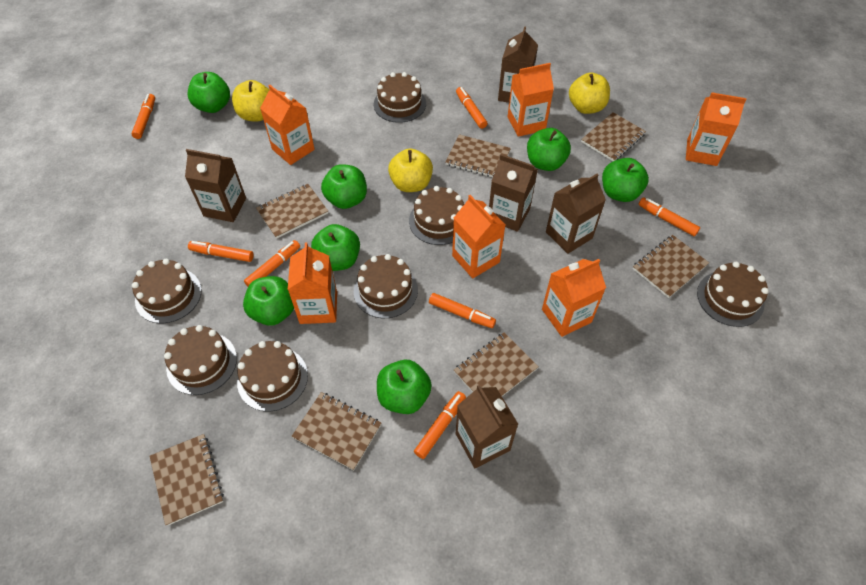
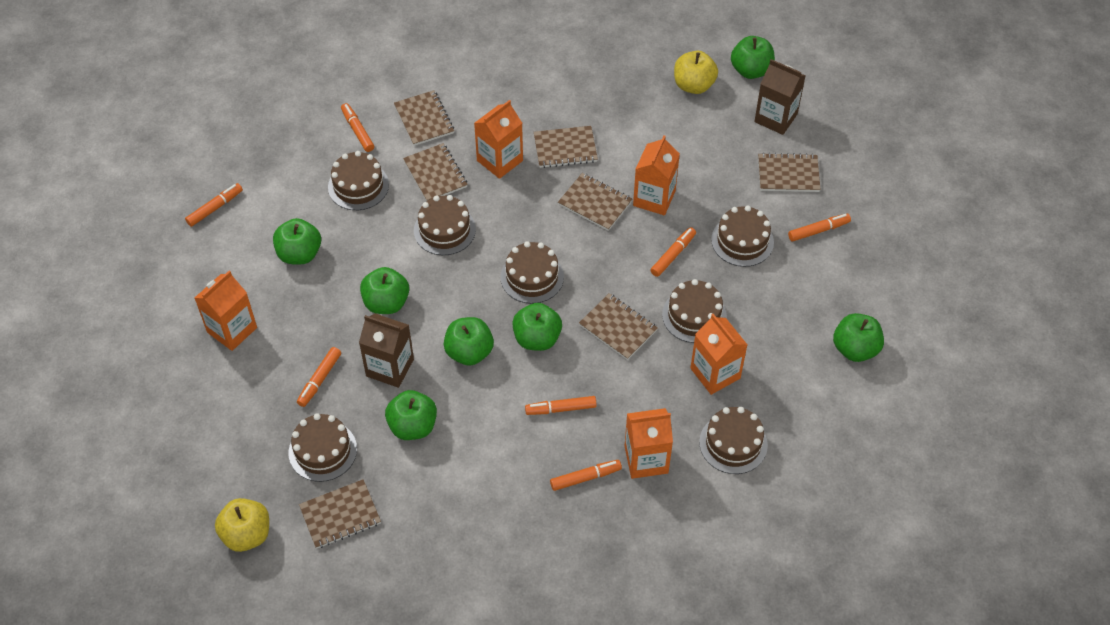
brown carton: [185,149,246,222] [456,385,518,468] [489,154,538,232] [498,26,538,103] [546,174,606,254] = 5 -> [359,313,414,388] [754,59,805,135] = 2
orange carton: [260,85,315,165] [288,243,337,324] [452,195,505,278] [507,63,554,137] [542,259,606,337] [686,92,746,166] = 6 -> [195,271,257,351] [474,100,523,179] [625,408,673,479] [633,135,680,215] [691,314,747,395] = 5
yellow apple: [232,80,269,121] [388,148,433,192] [569,72,610,114] = 3 -> [215,498,269,552] [674,51,718,94] = 2

